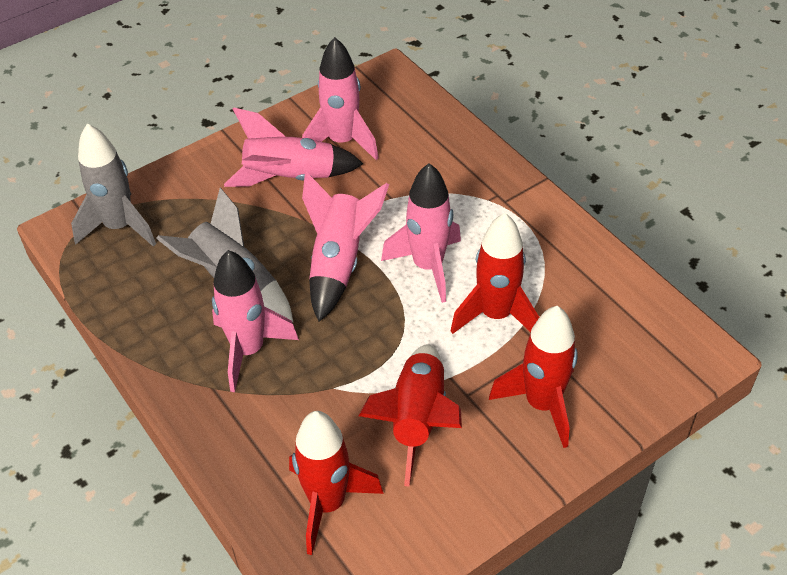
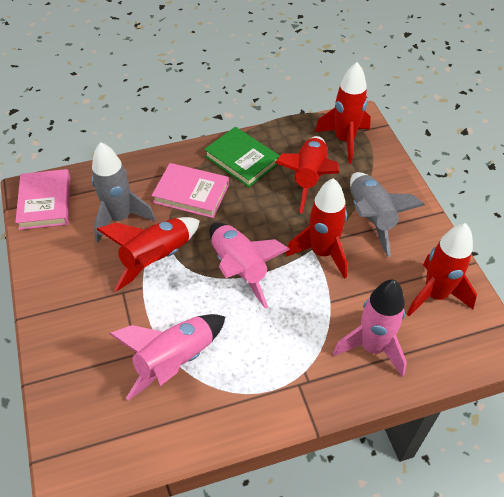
green book: none = 0 -> [204,127,280,187] = 1
pink book: none = 0 -> [15,169,70,230] [152,163,229,218] = 2
pink rocket: [212,250,299,392] [224,107,363,187] [302,37,378,160] [302,172,389,322] [381,163,461,303] = 5 -> [109,314,225,401] [209,222,290,309] [333,280,407,377] = 3
red rocket: [289,411,384,555] [359,344,462,487] [450,213,540,334] [489,306,578,448] = 4 -> [96,217,200,292] [275,136,339,214] [286,178,348,279] [315,62,371,164] [407,223,477,316] = 5

